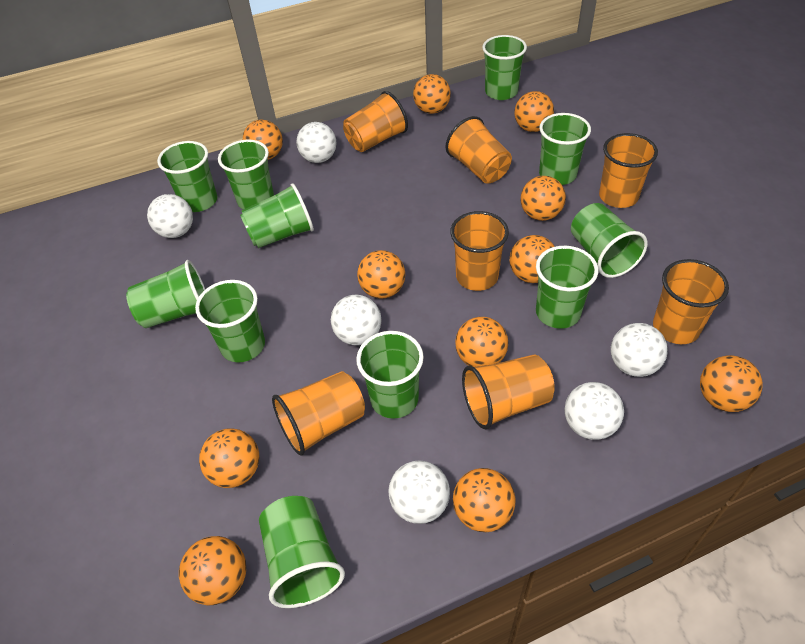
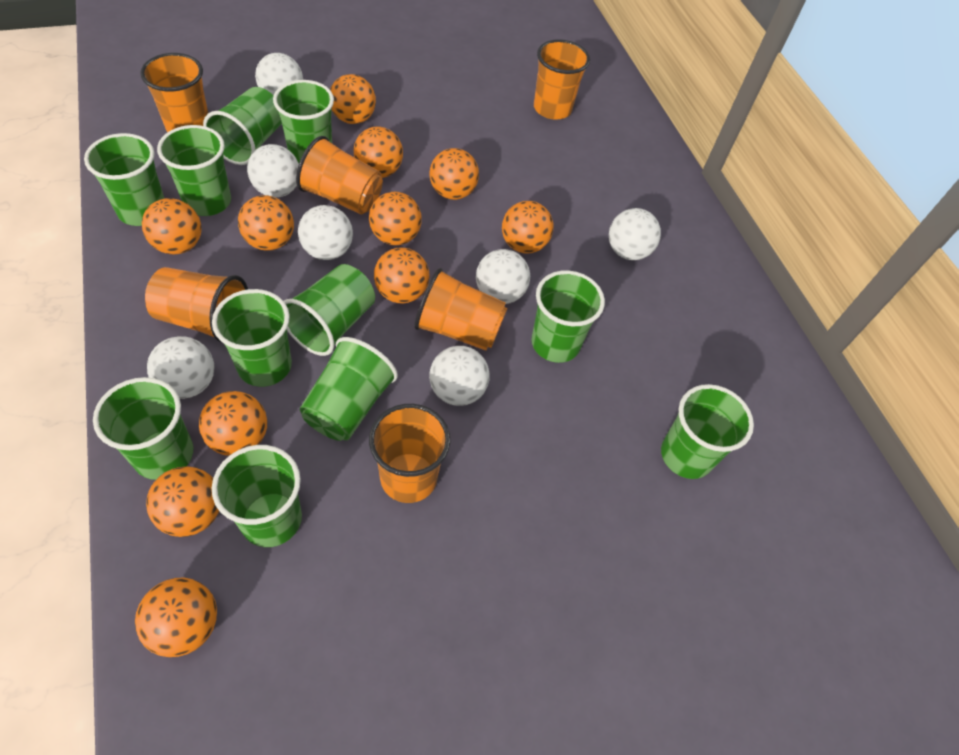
orange cup: [272,371,365,456] [343,91,408,152] [445,116,512,183] [450,211,509,291] [462,355,555,429] [599,133,658,208] [653,259,729,344] = 7 -> [140,53,208,133] [145,267,248,343] [296,136,383,214] [369,404,450,503] [414,268,507,351] [534,39,590,120] = 6
white ball: [147,194,193,238] [296,122,336,163] [331,295,382,345] [388,460,450,524] [564,382,624,440] [611,323,668,377] = 6 -> [147,336,215,399] [247,144,299,197] [255,53,303,95] [298,205,353,260] [429,346,490,406] [476,249,530,304] [609,208,661,260] = 7

